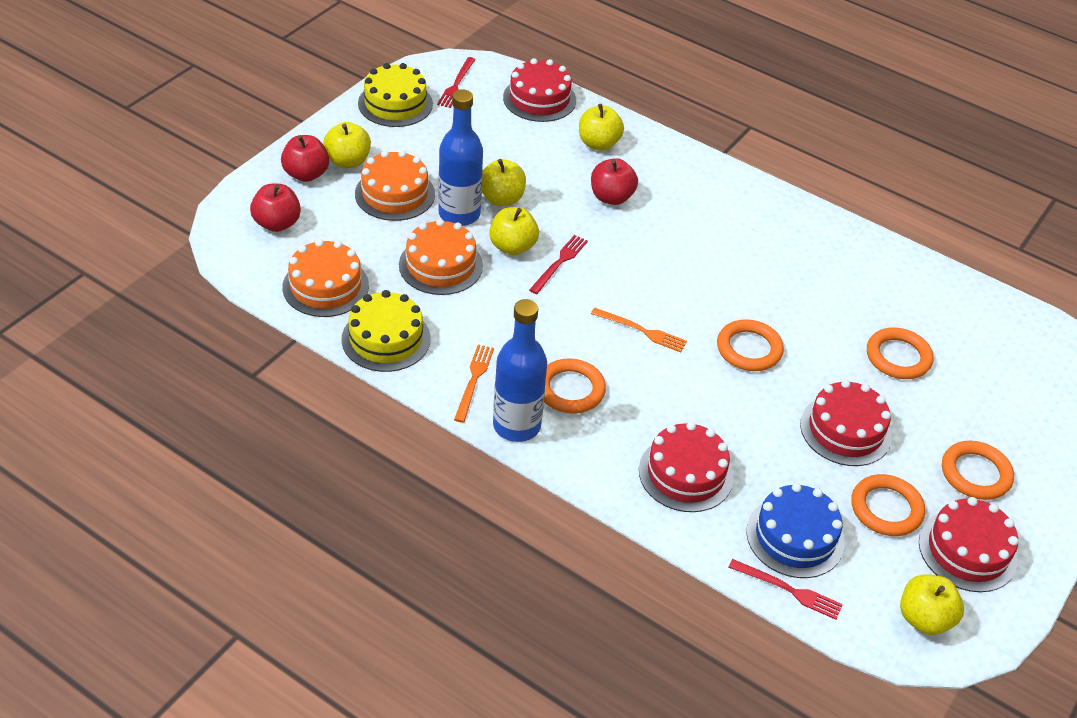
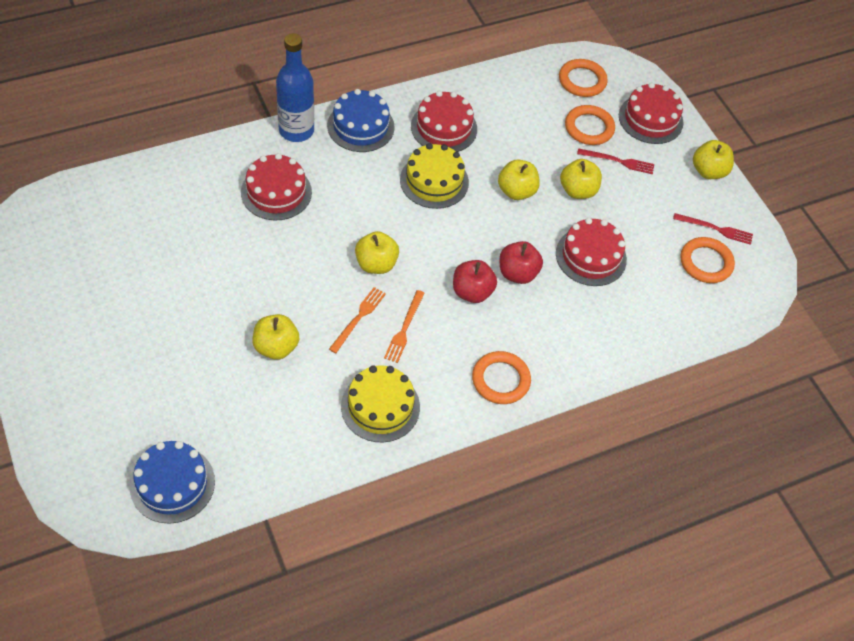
blue bottle: [438,89,483,226] [493,299,547,442] = 2 -> [276,33,314,142] = 1
blue cake: [746,483,845,578] = 1 -> [130,441,215,524] [327,89,395,152] = 2
orange cake: [282,239,369,317] [355,150,435,221] [399,219,483,295] = 3 -> none = 0
orange ring: [544,358,606,414] [717,319,784,371] [852,474,925,536] [867,328,933,379] [942,441,1014,500] = 5 -> [472,351,531,404] [559,59,608,97] [565,105,615,145] [680,237,735,283] = 4
red apple: [250,184,301,232] [281,135,329,182] [591,158,638,205] = 3 -> [453,260,497,303] [499,241,543,284] = 2
red fork: [437,57,476,108] [529,235,588,294] [728,559,843,620] = 3 -> [577,148,654,174] [673,213,753,245] = 2

